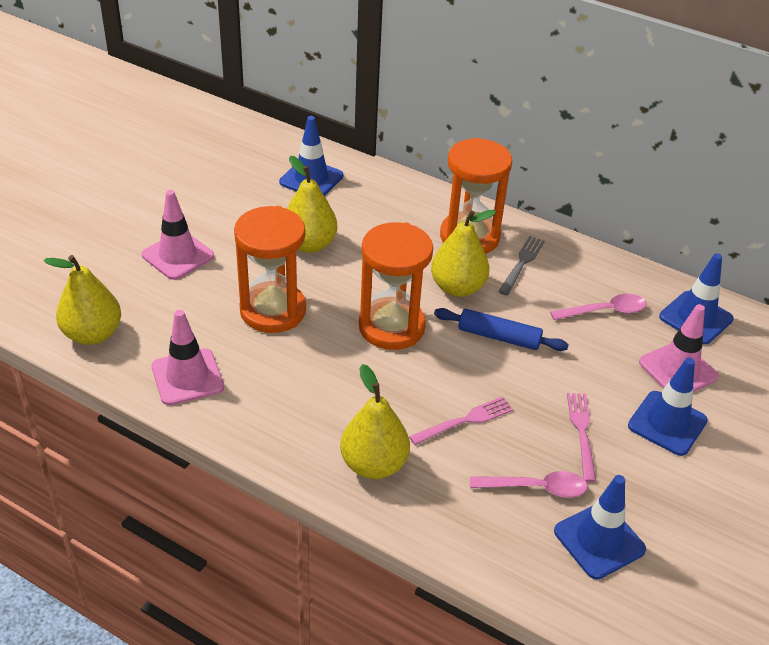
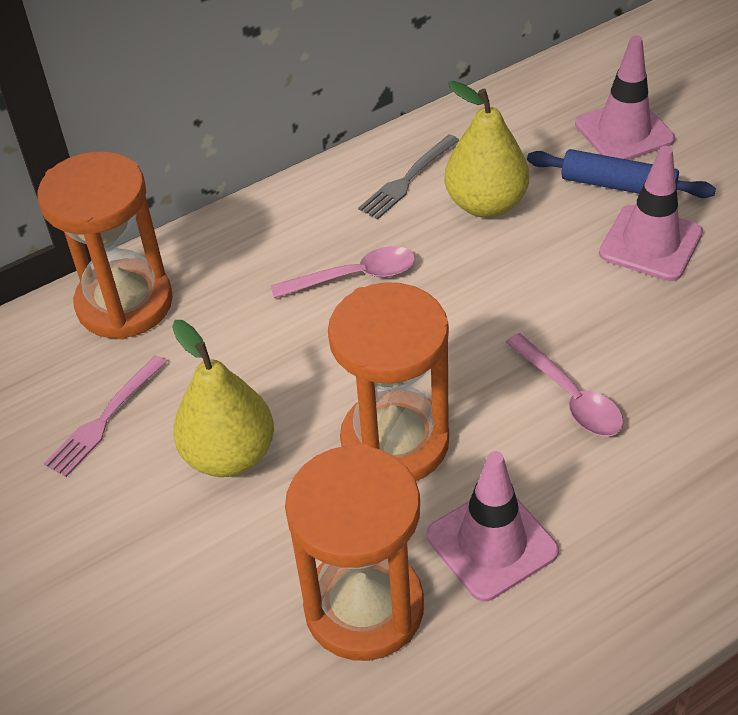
blue traffic cone: [279,116,343,196] [554,475,646,579] [628,358,708,456] [659,253,734,345] = 4 -> none = 0
pink fork: [409,396,513,445] [567,393,596,482] = 2 -> [44,355,167,477] = 1
yellow pear: [44,255,121,345] [287,156,337,253] [340,364,410,479] [431,210,496,297] = 4 -> [172,320,274,477] [445,81,529,218] = 2

